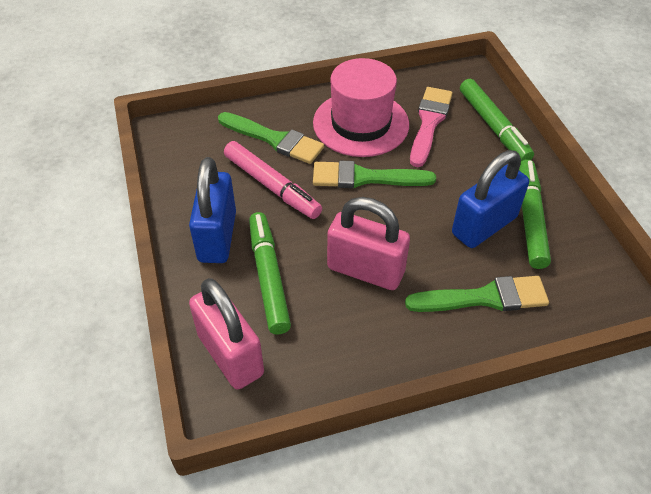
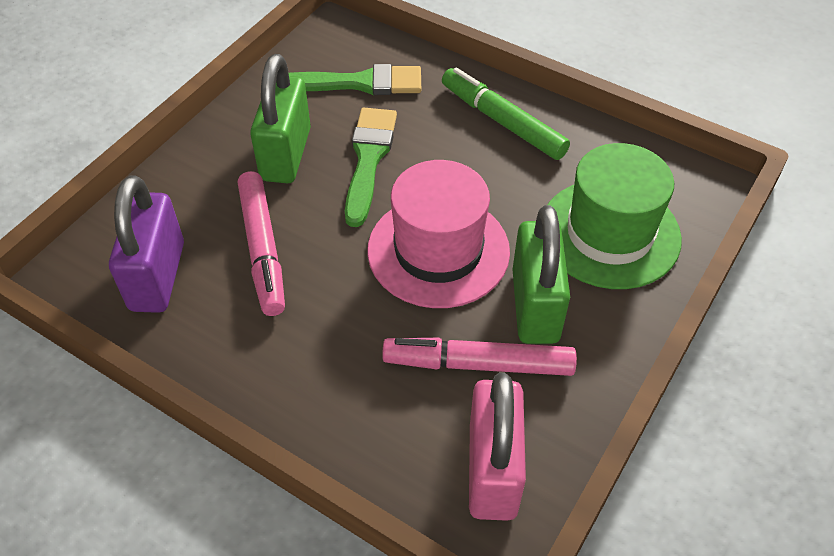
blue padlock: [189,157,236,263] [452,150,529,248] = 2 -> none = 0
green brush: [218,112,324,164] [313,161,436,188] [405,276,549,312] = 3 -> [289,64,421,95] [345,108,397,227] = 2
green hat: none = 0 -> [547,143,682,289] = 1
green marker: [249,212,291,335] [460,79,534,161] [519,159,551,269] = 3 -> [442,68,570,160] = 1
green padlock: none = 0 -> [250,54,311,183] [512,205,570,344] = 2
pink brush: [410,87,453,167] = 1 -> none = 0
pink marker: [224,141,322,219] = 1 -> [238,171,285,316] [382,338,577,376] = 2
pink padlock: [189,278,264,390] [327,197,410,290] = 2 -> [469,373,526,521] = 1
purple padlock: none = 0 -> [109,175,184,313] = 1

